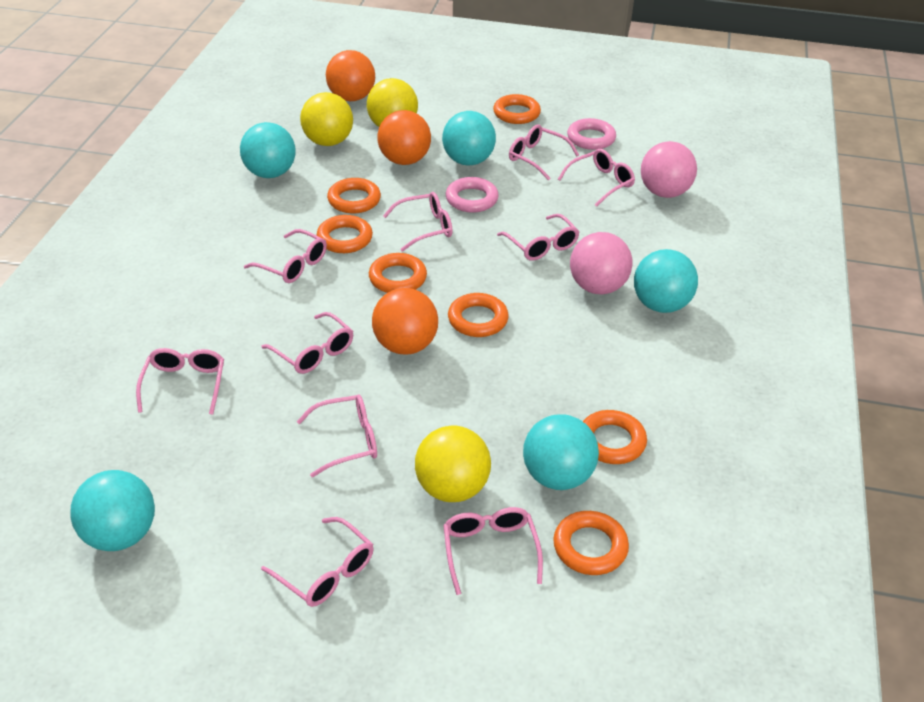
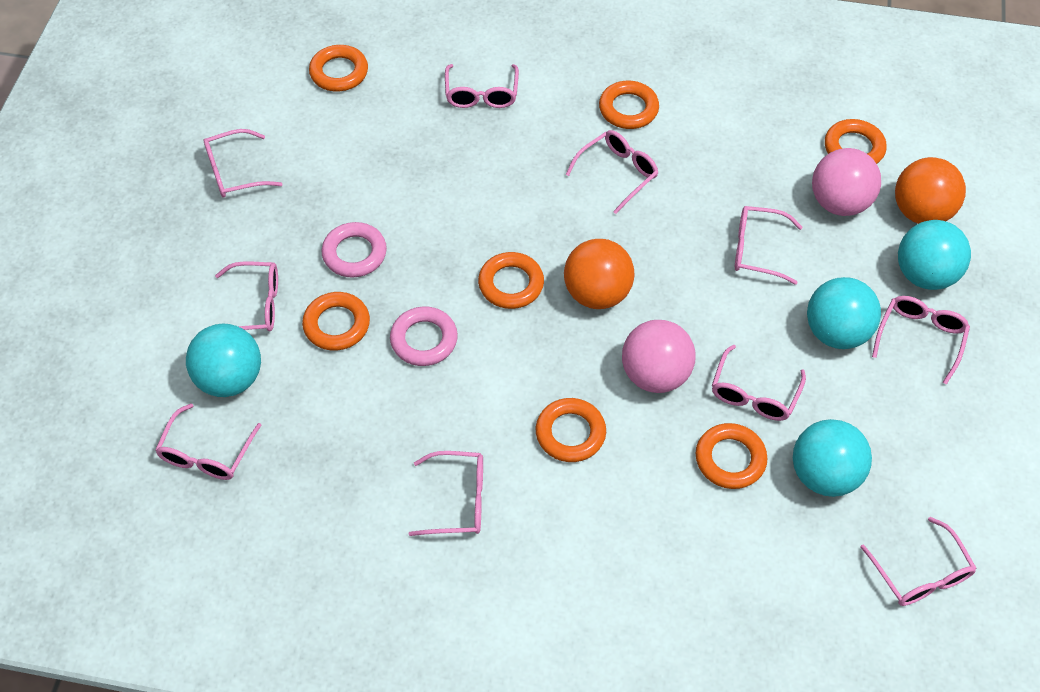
orange ball: [326,50,375,101] [372,288,438,354] [377,110,431,165] = 3 -> [564,239,634,309] [895,157,966,224] = 2
turquoise ball: [71,470,155,551] [240,122,296,178] [442,111,496,165] [523,414,599,490] [634,249,698,313] = 5 -> [186,323,261,397] [793,419,872,497] [807,277,881,349] [898,220,971,290] = 4
yellow ball: [300,92,353,146] [367,78,418,127] [415,425,491,502] = 3 -> none = 0

